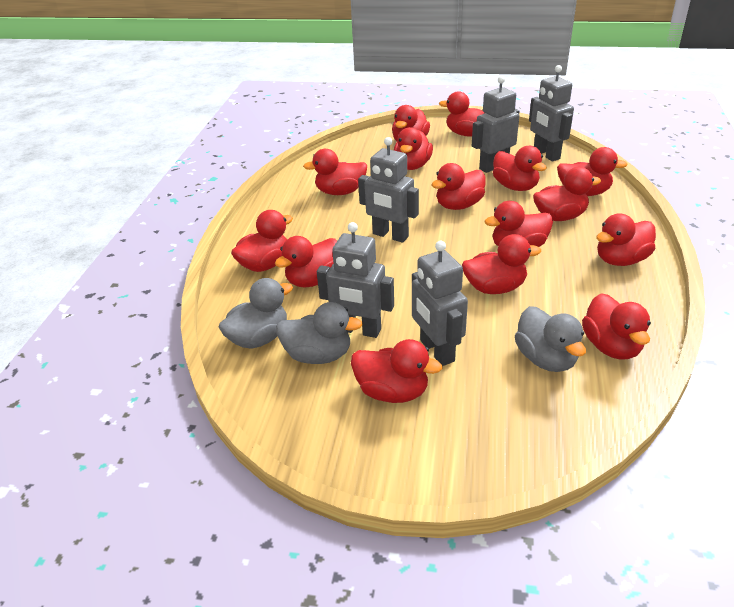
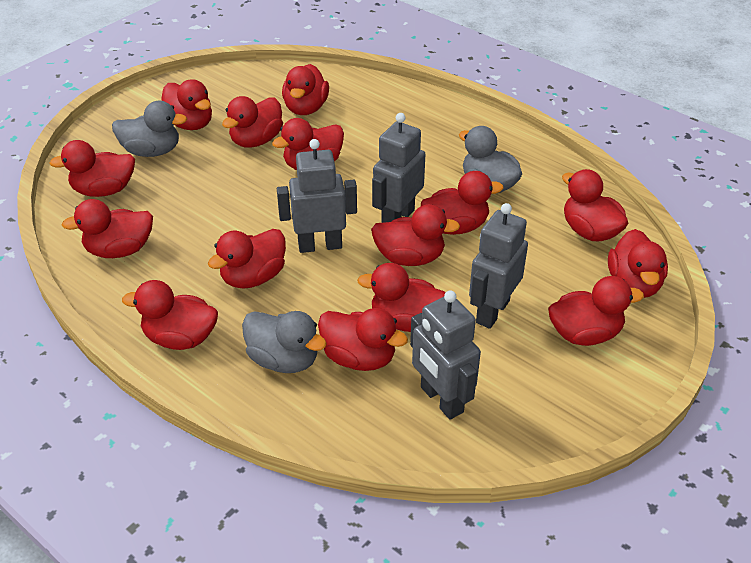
grey robot: [317,222,394,338] [358,137,419,243] [412,241,468,366] [472,76,520,173] [529,65,574,161] = 5 -> [277,139,357,253] [372,113,425,223] [410,290,481,420] [469,203,528,329] = 4

